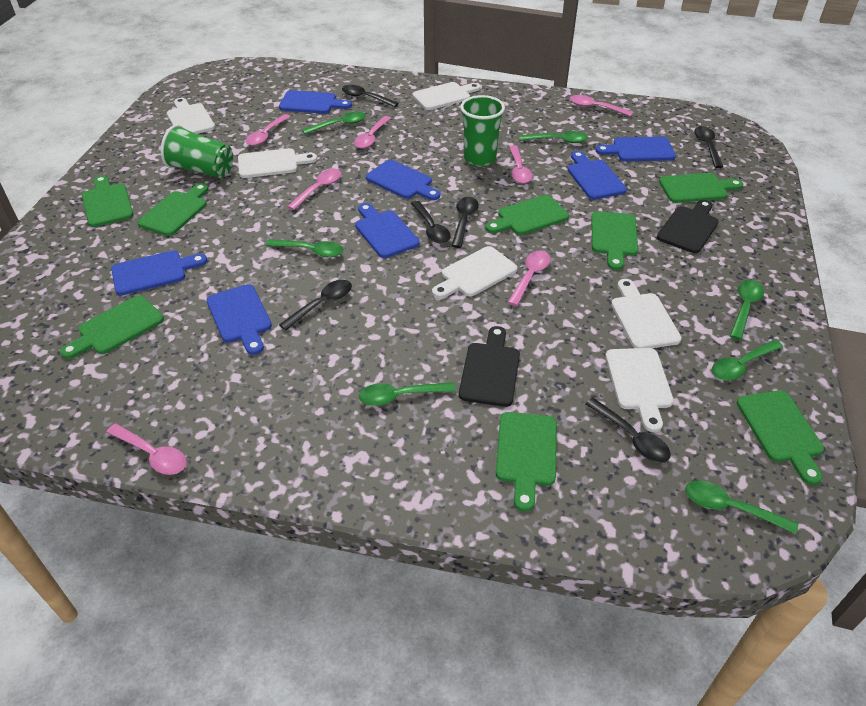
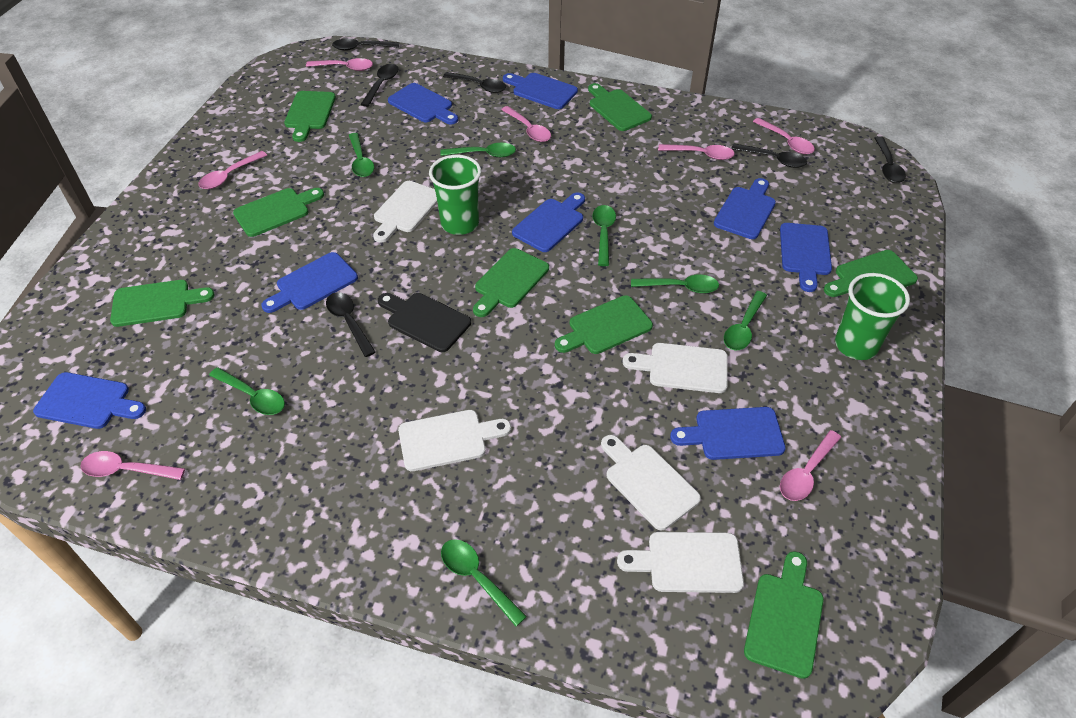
black cutting board: [459,326,520,407] [657,200,719,253] = 2 -> [378,293,471,352] = 1
blue cutting board: [111,250,207,296] [206,284,272,355] [279,90,352,114] [355,203,420,258] [366,160,440,200] [568,151,627,200] [596,137,676,161] = 7 -> [33,372,146,429] [261,252,358,313] [388,83,458,125] [503,73,578,109] [512,192,585,252] [670,407,786,460] [714,178,776,239] [780,223,832,292] = 8
white cutting board: [167,98,215,134] [238,148,317,178] [412,82,480,110] [432,246,518,299] [605,348,674,432] [611,279,682,348] = 6 -> [373,181,437,243] [398,410,511,471] [601,435,701,530] [617,532,744,593] [623,343,728,393] = 5

